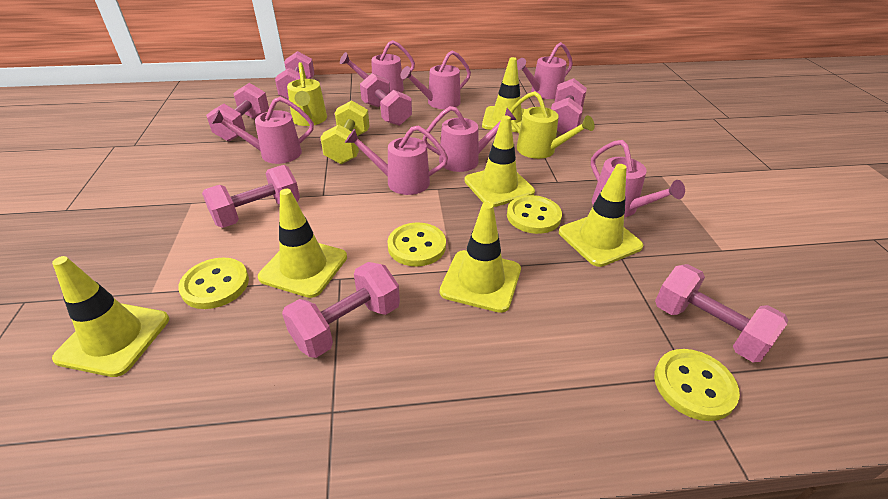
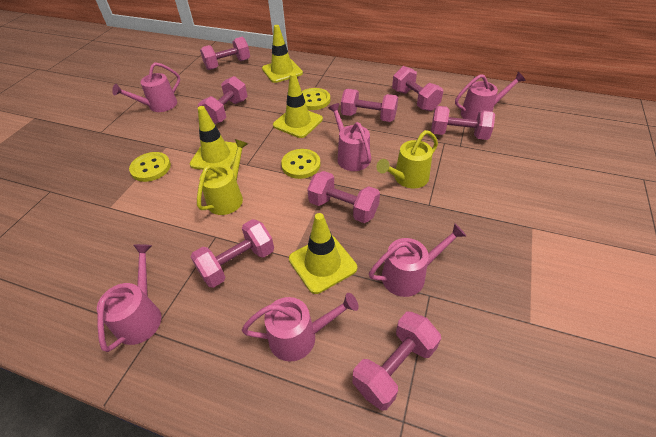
pink dumbbell: [202,165,300,228] [206,83,269,141] [275,51,315,100] [282,262,400,358] [360,73,412,126] [551,78,587,134] [655,264,788,362] = 7 -> [191,219,274,288] [198,76,248,124] [200,37,250,70] [307,171,380,223] [341,89,398,122] [353,312,441,411] [392,66,443,111] [431,106,495,140] = 8
pink watering can: [211,97,314,164] [340,40,415,93] [345,125,448,195] [401,50,471,109] [422,106,517,172] [517,42,573,99] [591,140,685,217] = 7 -> [97,244,161,352] [112,62,180,112] [242,293,359,361] [328,103,372,171] [369,224,466,297] [455,72,526,120] = 6
yellow button: [178,258,249,309] [387,222,446,267] [507,195,562,234] [654,349,740,421] = 4 -> [129,152,171,182] [281,149,321,179] [302,88,330,110] = 3
yellow dumbbell: [321,100,369,164] = 1 -> none = 0
yellow traffic cone: [52,256,169,377] [258,189,347,298] [440,202,521,313] [464,115,535,207] [482,57,526,132] [559,164,643,267] = 6 -> [190,106,238,170] [262,25,303,83] [273,73,323,138] [289,213,357,294] = 4

